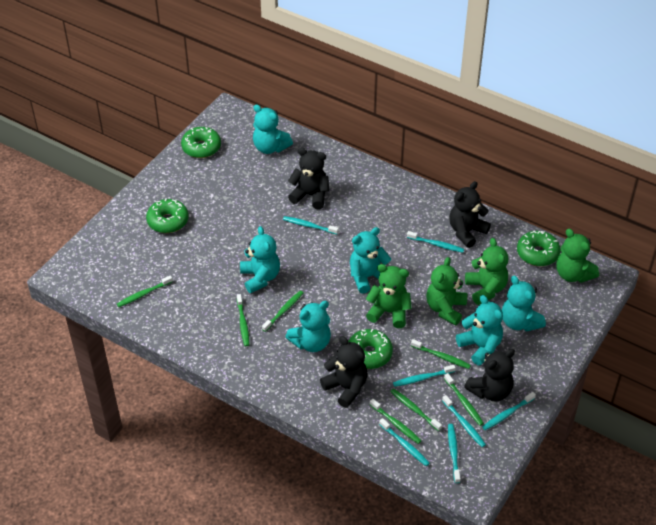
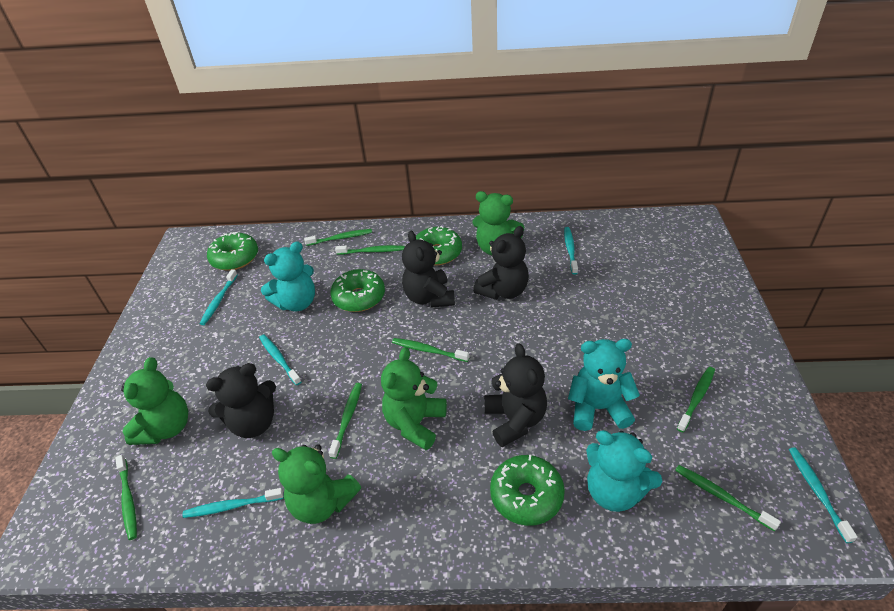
turquoise teddy bear: [240,226,280,293] [253,104,293,154] [285,301,331,352] [350,227,391,294] [456,295,503,366] [502,276,546,332] = 6 -> [261,242,315,311] [568,339,640,431] [586,430,662,512] = 3
turquoise toothbrush: [283,216,339,234] [379,418,430,466] [393,365,456,387] [407,231,464,253] [442,395,486,447] [448,424,460,483] [482,392,536,430] = 7 -> [183,488,284,518] [199,269,237,325] [259,334,301,385] [564,227,578,275] [789,447,858,543] = 5

